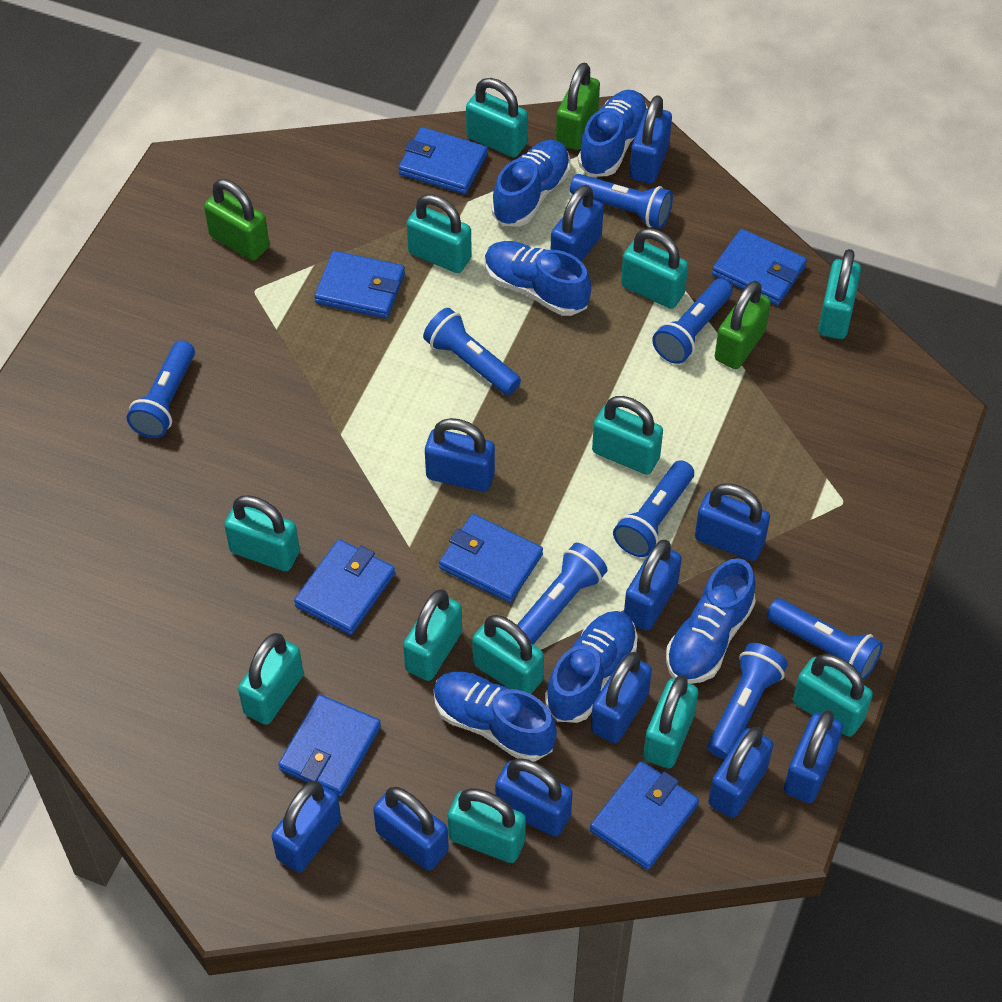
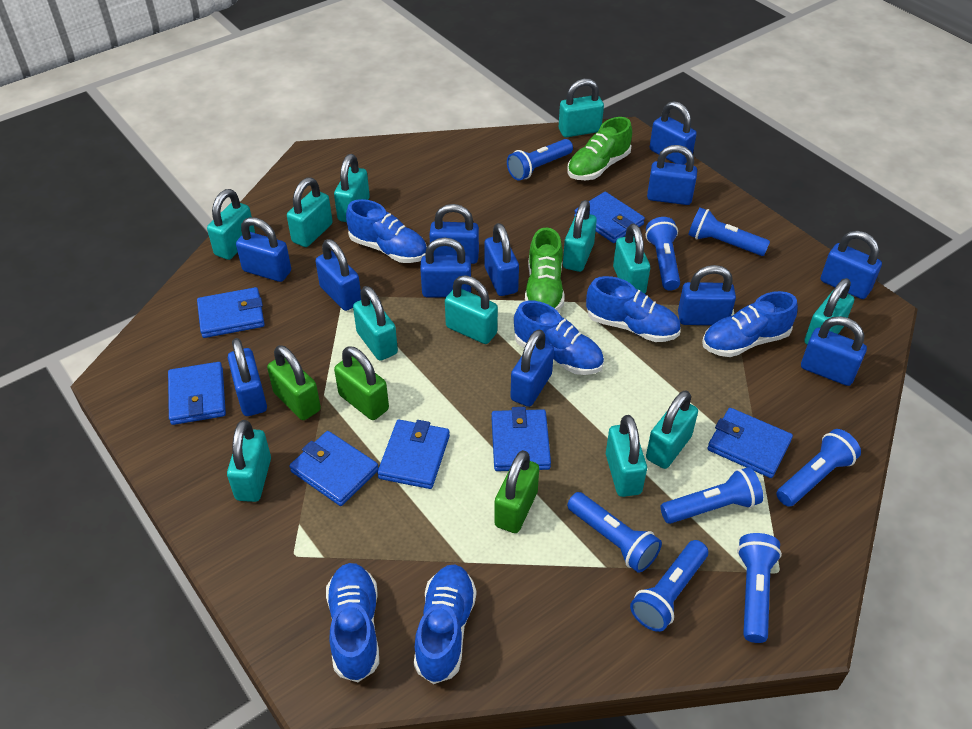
blue padlock: [272,781,341,873] [373,787,449,871] [425,418,495,492] [495,758,572,837] [551,185,604,262] [591,652,652,743] [624,540,682,631] [630,95,672,184] [695,483,770,561] [708,727,773,818] [784,710,843,803] = 11 -> [228,338,267,416] [236,217,291,282] [315,239,361,311] [420,238,471,297] [429,204,479,264] [485,223,519,296] [510,329,554,407] [647,145,697,205] [650,101,697,164] [678,265,736,325] [801,316,867,386] [821,231,882,299] = 12
green shoe: none = 0 -> [525,227,565,311] [567,117,632,180] = 2

